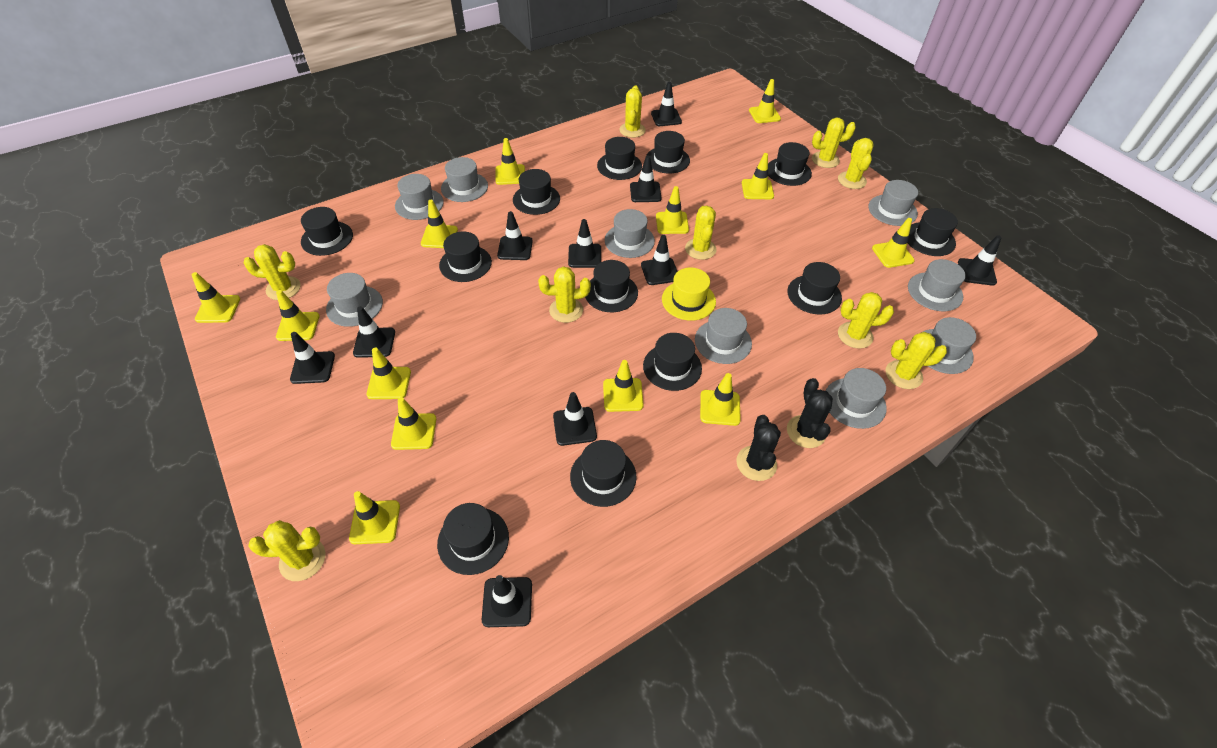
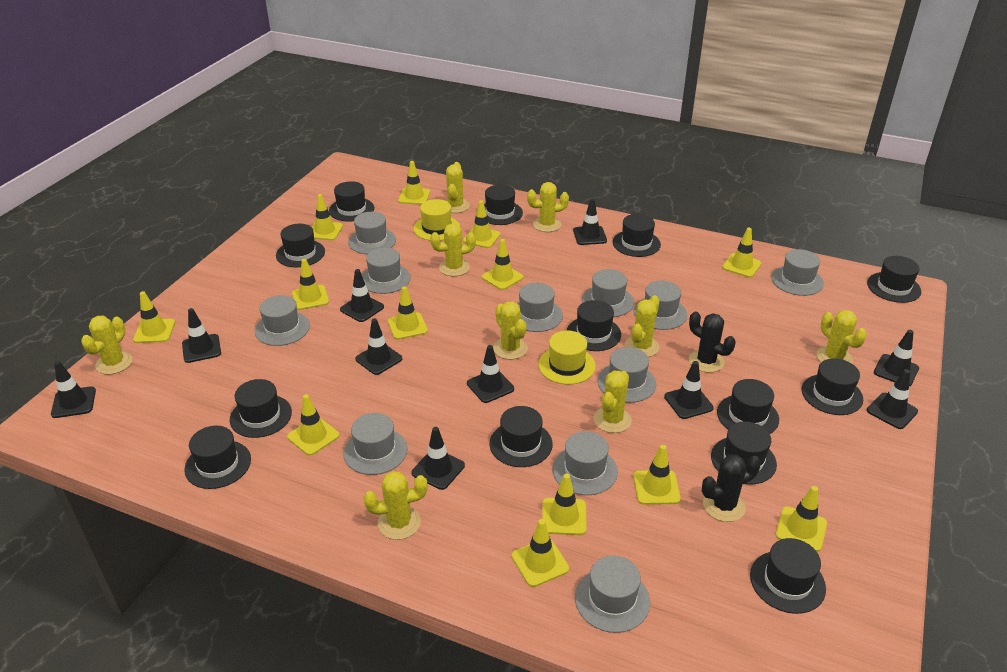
black hat: [301,207,353,256] [437,503,509,575] [439,231,492,282] [513,169,560,215] [570,440,637,507] [585,260,638,312] [597,137,642,180] [643,333,702,391] [646,131,690,174] [768,142,812,186] [787,262,842,315] [908,208,958,256] = 12 -> [184,426,251,489] [230,379,292,438] [276,224,325,267] [329,181,375,222] [484,185,523,225] [490,406,553,467] [567,300,621,351] [613,214,661,257] [711,421,777,485] [717,379,779,434] [750,538,826,614] [802,358,863,415] [867,256,921,303] = 13
grey hat: [326,273,383,327] [395,174,444,220] [441,157,488,202] [605,209,655,258] [695,308,752,364] [826,368,886,429] [868,180,918,226] [908,259,966,311] [923,317,976,374] = 9 -> [255,295,310,346] [343,413,407,475] [348,212,396,254] [362,248,411,294] [517,283,563,332] [552,431,618,495] [575,555,650,633] [582,269,634,317] [598,347,656,403] [634,281,687,330] [771,249,824,296] = 11
yellow hat: [662,267,716,321] = 1 -> [413,199,460,241] [538,331,596,384] = 2

